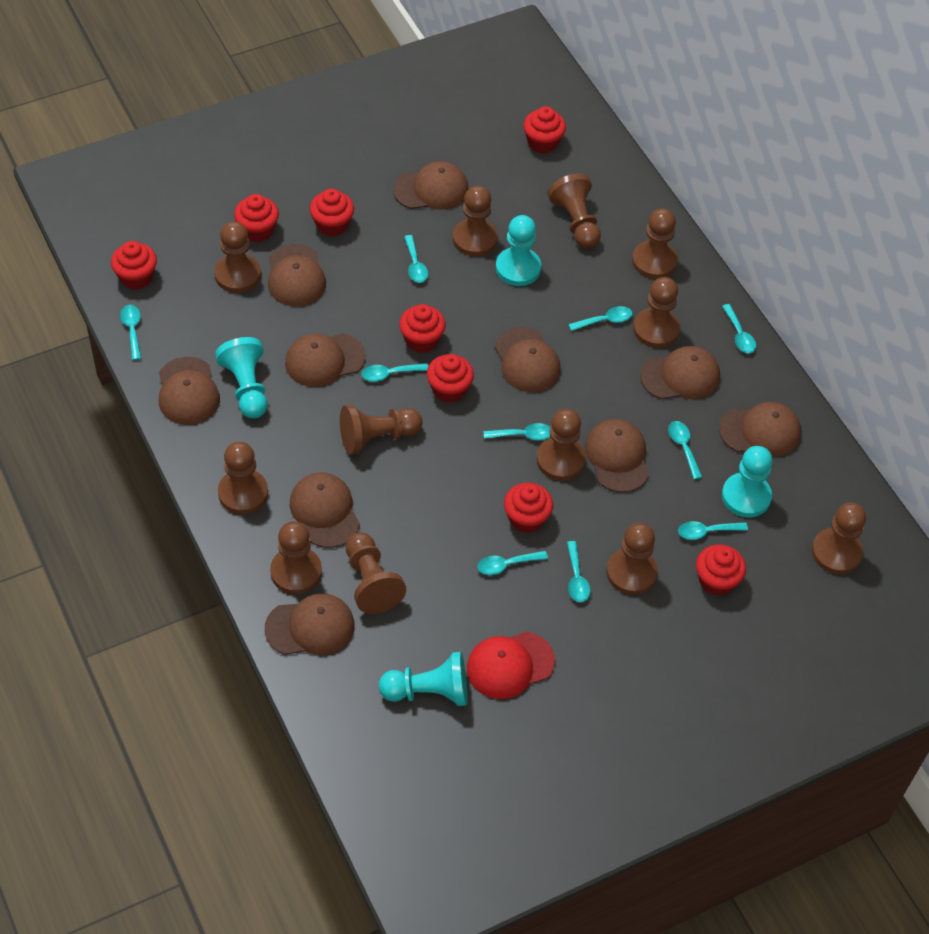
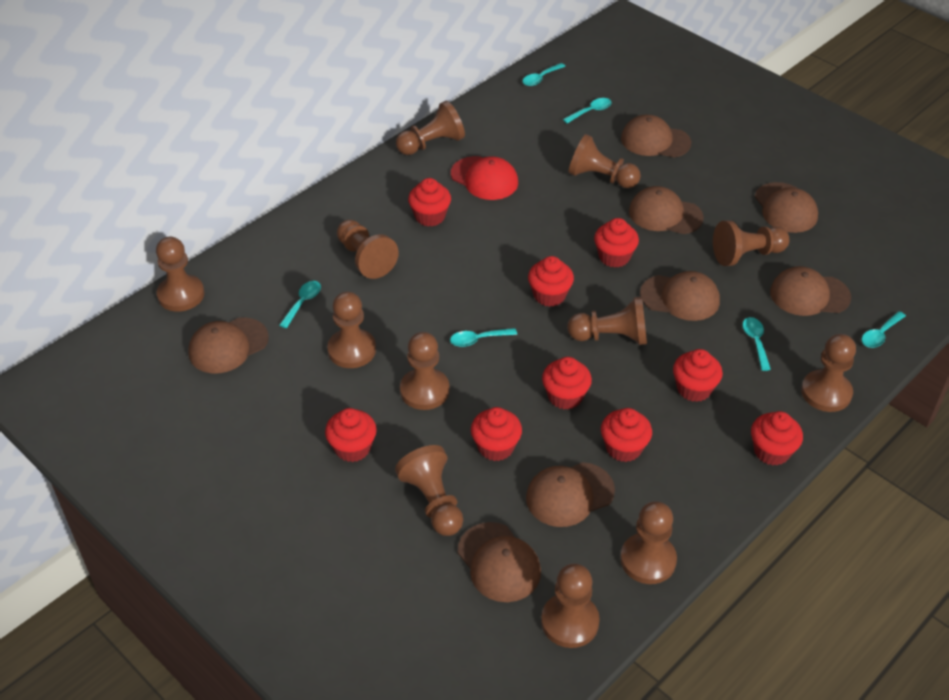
brown cap: [159,357,220,425] [265,593,355,655] [268,244,326,307] [285,333,366,387] [290,472,360,548] [393,161,468,210] [494,327,561,392] [585,419,649,493] [640,346,720,399] [719,402,801,457] = 10 -> [188,317,269,373] [458,522,541,602] [526,462,615,527] [621,115,691,158] [629,186,704,234] [640,271,720,321] [755,182,818,233] [770,266,851,316] = 8
red cupcake: [111,241,157,290] [234,194,279,242] [310,189,354,237] [399,304,446,353] [427,354,474,403] [504,483,553,533] [523,106,566,154] [696,544,746,596] = 8 -> [325,408,377,462] [408,178,451,226] [471,407,522,461] [528,256,574,307] [542,357,592,410] [594,218,639,268] [601,408,652,462] [673,349,723,402] [751,411,803,465] = 9
turquoise pawn: [215,337,267,418] [379,652,468,706] [496,215,541,286] [722,446,773,518] = 4 -> none = 0
turquoise spoon: [120,305,141,360] [361,363,428,382] [404,235,428,283] [477,551,548,575] [484,423,550,440] [567,541,590,602] [568,306,632,331] [668,421,702,480] [678,521,748,540] [722,304,756,353] = 10 -> [279,281,321,328] [450,328,517,347] [522,63,566,86] [563,98,612,123] [743,317,771,371] [862,311,906,348] = 6

